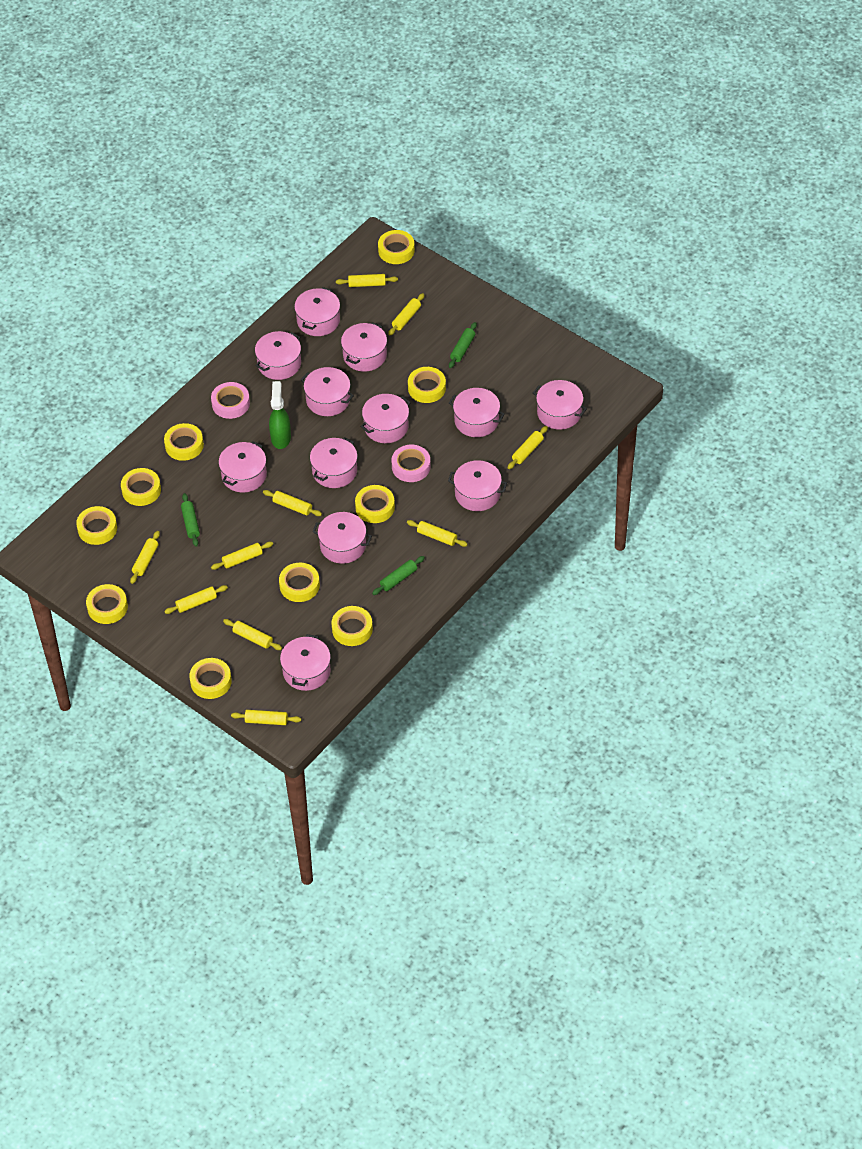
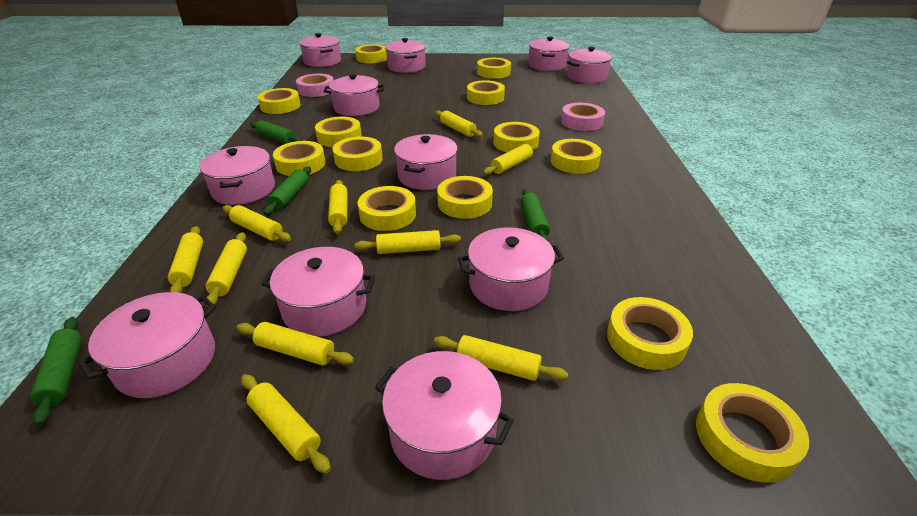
green rolling pin: [181,493,200,547] [372,556,425,595] [449,322,477,368] = 3 -> [30,317,82,426] [250,120,302,144] [264,166,311,215] [520,188,550,242] = 4
green spray bottle: [269,381,291,449] = 1 -> none = 0
pink pot: [218,441,267,493] [255,331,301,380] [280,634,331,691] [294,287,340,336] [301,367,354,416] [310,437,358,488] [312,512,372,564] [341,322,387,371] [360,394,411,443] [448,460,507,511] [449,388,505,437] [533,380,587,430] = 12 -> [78,292,216,398] [200,146,275,205] [261,247,375,337] [299,33,341,67] [324,74,384,116] [375,351,514,480] [385,38,426,73] [394,134,458,190] [458,227,564,311] [528,37,570,71] [567,47,612,83] = 11
yellow tape: [76,506,117,545] [86,584,128,624] [121,468,161,506] [164,423,204,461] [189,658,232,699] [279,563,320,602] [331,606,373,646] [355,485,395,523] [378,230,415,264] [408,367,446,403] = 10 -> [258,88,301,114] [273,141,326,176] [315,117,362,147] [333,137,383,171] [355,44,387,63] [358,186,416,231] [437,176,493,219] [467,80,505,105] [477,58,511,79] [494,122,540,152] [551,139,601,174] [607,297,693,370] [696,383,809,482] = 13

